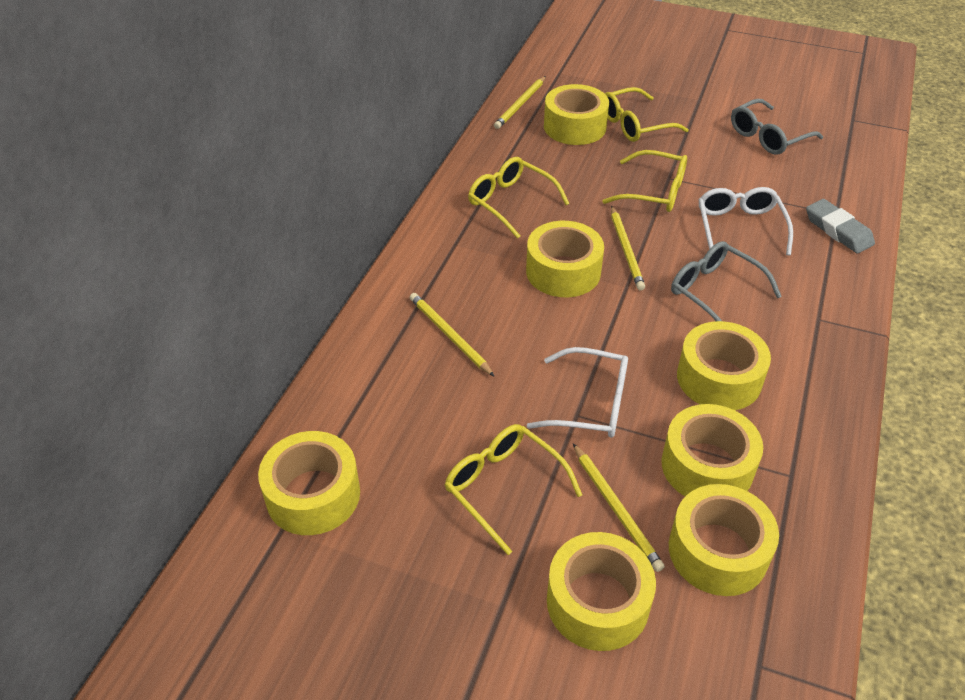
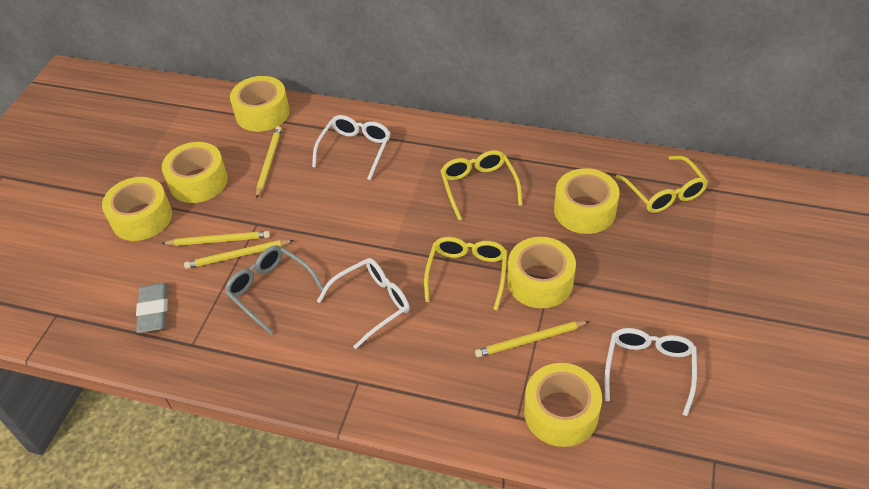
grey glasses: [671,241,782,321] [731,99,823,155] = 2 -> [225,246,324,334] = 1
white glasses: [527,347,628,438] [698,187,793,255] = 2 -> [312,115,391,180] [317,258,410,349] [605,328,697,416] = 3
yellow glasses: [445,424,582,555] [468,157,569,239] [603,150,687,212] [605,87,689,142] = 4 -> [424,237,507,310] [440,150,522,220] [616,156,708,213] = 3
yellow tape: [258,431,360,535] [526,221,604,297] [544,84,609,145] [547,532,656,651] [661,404,763,496] [669,484,779,596] [677,321,771,410] = 7 -> [102,177,172,241] [162,142,228,203] [230,76,290,132] [507,237,576,308] [524,363,602,447] [554,168,620,234] = 6

